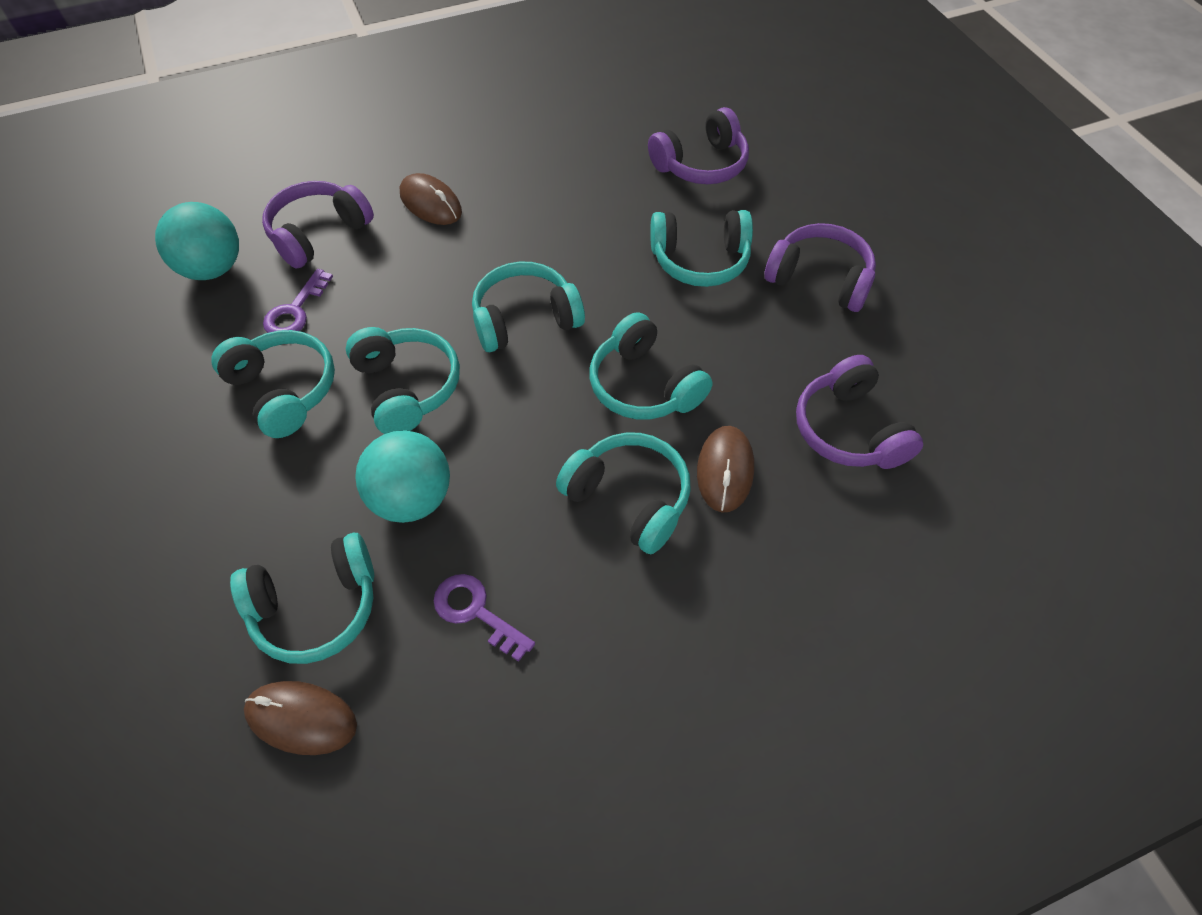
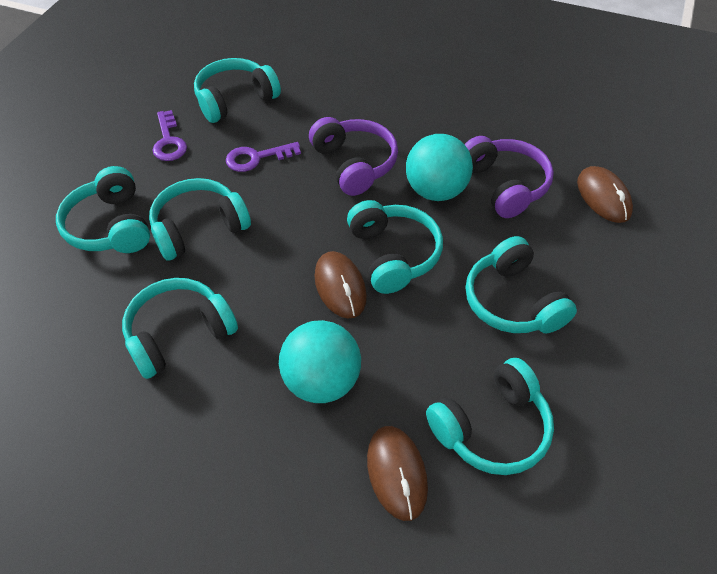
purple headphones: [262,181,374,268] [648,107,749,184] [764,223,876,312] [796,355,923,469] = 4 -> [309,117,398,196] [464,136,554,218] = 2

